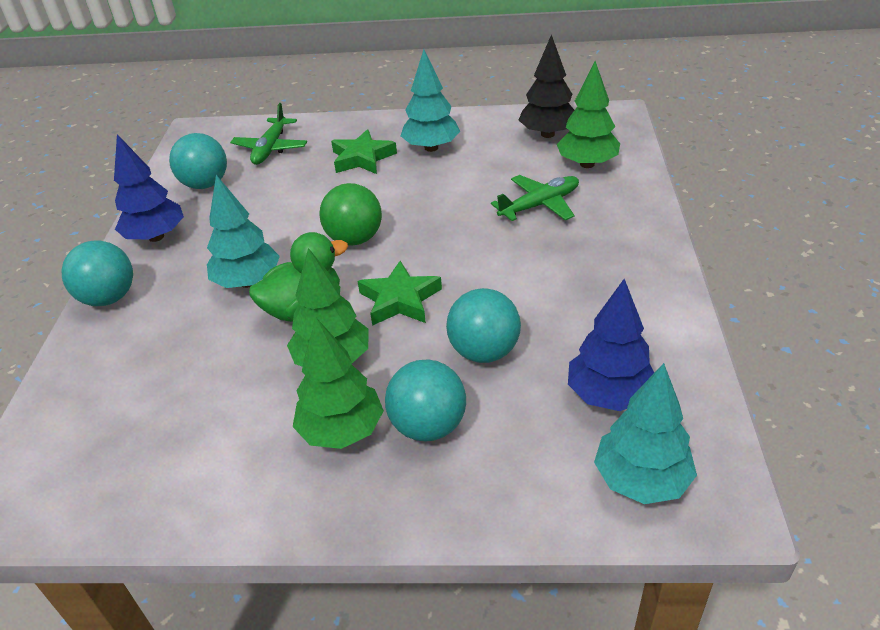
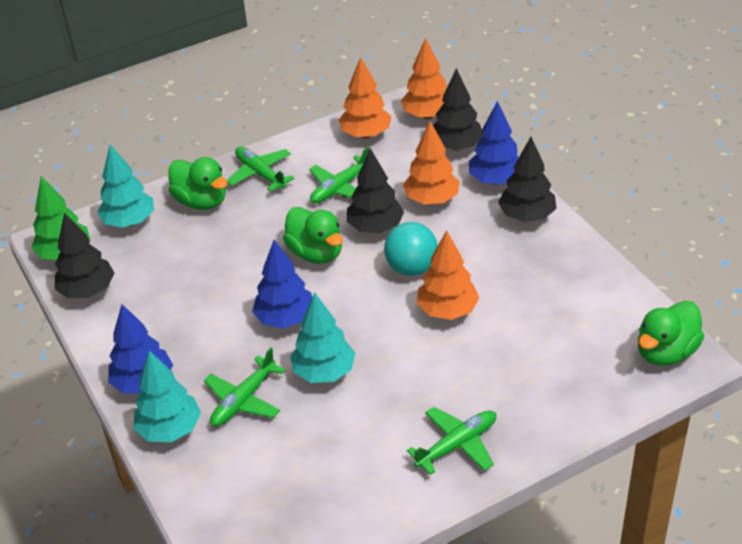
black tree: [519,34,574,138] = 1 -> [54,212,115,298] [347,148,404,233] [433,68,483,151] [498,137,557,222] = 4
blue tree: [114,134,184,242] [568,279,654,411] = 2 -> [108,304,173,394] [252,240,312,328] [469,101,519,185] = 3
green ball: [319,183,382,246] = 1 -> none = 0
green duck: [249,232,348,322] = 1 -> [168,157,228,210] [283,207,343,264] [638,301,704,366] = 3
green plane: [230,103,307,165] [491,175,579,221] = 2 -> [204,348,285,427] [227,147,295,192] [309,147,369,203] [407,407,496,475] = 4
green star: [331,129,397,174] [358,261,442,326] = 2 -> none = 0
green tree: [287,248,369,367] [293,318,384,449] [557,61,620,168] = 3 -> [31,176,90,260] = 1
orange tree: none = 0 -> [338,57,391,138] [401,38,447,119] [403,121,460,204] [417,230,479,320] = 4
turquoise ball: [62,240,133,306] [169,133,227,189] [385,360,466,442] [446,288,521,363] = 4 -> [384,222,438,276] = 1

